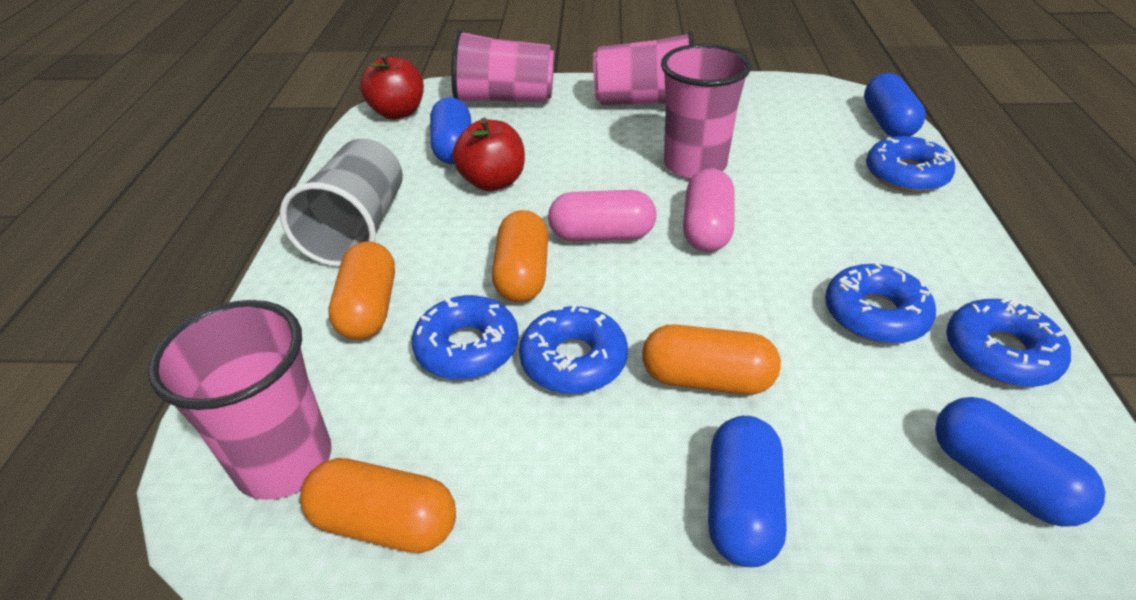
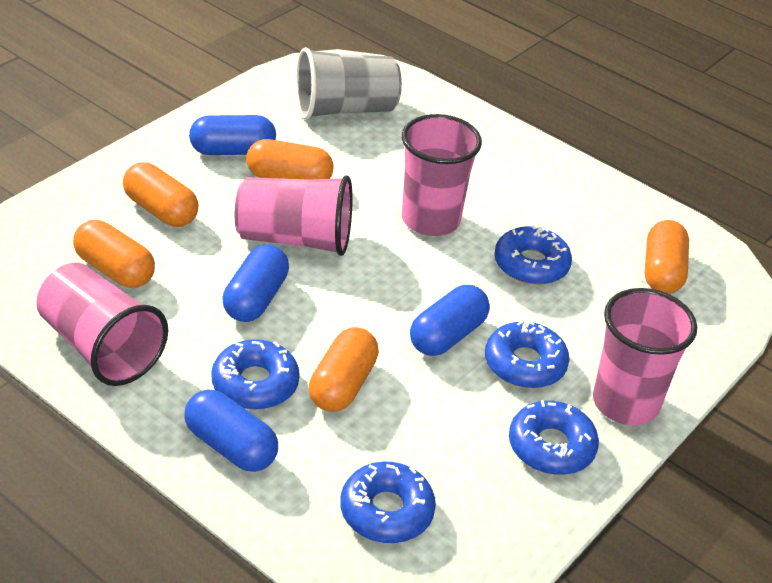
orange capsule: [300,458,456,553] [328,241,395,340] [492,210,548,302] [642,324,781,395] = 4 -> [73,220,155,288] [123,162,199,227] [246,139,334,180] [309,327,379,412] [644,220,689,294] = 5
pink capsule: [548,190,656,241] [683,168,735,252] = 2 -> none = 0
red apple: [360,53,424,119] [453,118,525,191] = 2 -> none = 0

